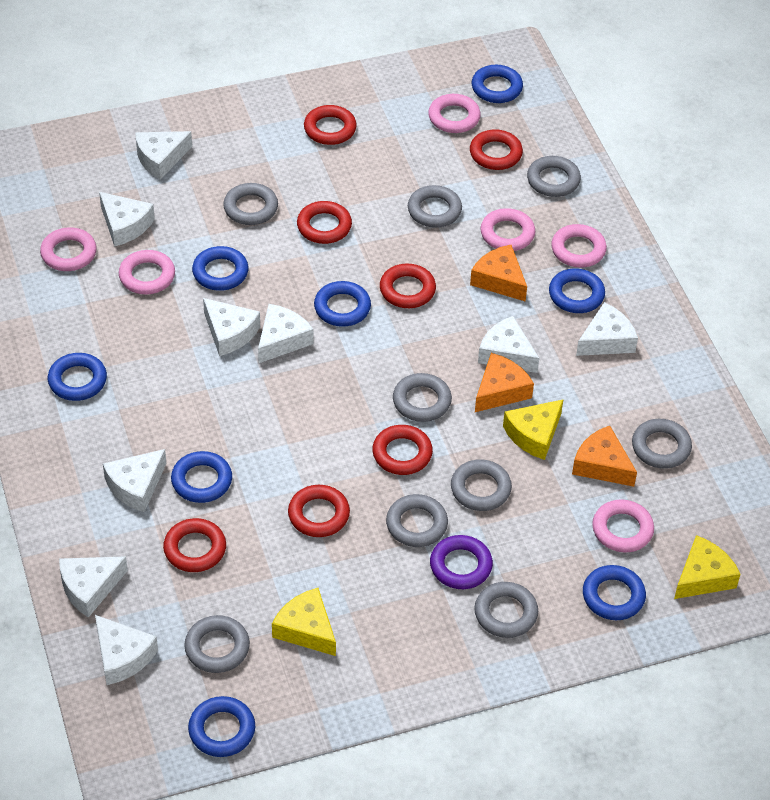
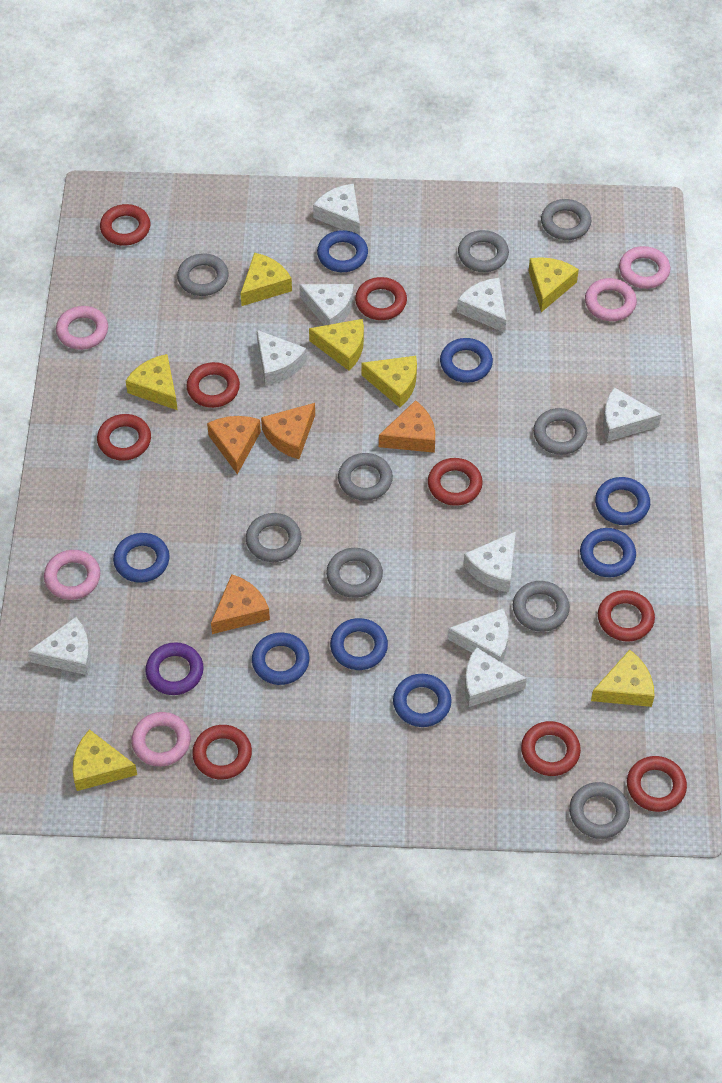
orange cheese: [470,245,527,302] [475,353,534,412] [572,426,637,487] = 3 -> [207,416,261,475] [211,574,270,634] [261,403,315,459] [379,400,435,453] = 4
pink ring: [40,227,97,271] [119,250,175,294] [428,94,481,133] [480,208,535,251] [551,224,607,268] [592,500,654,552] = 6 -> [44,550,100,600] [56,306,108,350] [131,712,191,767] [585,278,637,321] [619,246,670,289] = 5
red ring: [163,518,226,572] [288,485,350,537] [297,201,352,244] [304,105,357,145] [372,425,433,475] [380,263,436,308] [470,129,523,170] = 7 -> [97,414,151,461] [100,204,151,246] [186,362,240,408] [192,725,252,780] [355,277,407,320] [428,458,483,506] [521,721,581,776] [598,590,655,641] [627,756,687,812] = 9
yellow cheese: [272,588,336,656] [503,400,563,460] [674,535,741,599] = 3 -> [73,729,137,791] [126,354,178,410] [240,253,292,306] [309,319,364,371] [361,356,417,408] [529,257,579,312] [591,650,655,707] = 7

